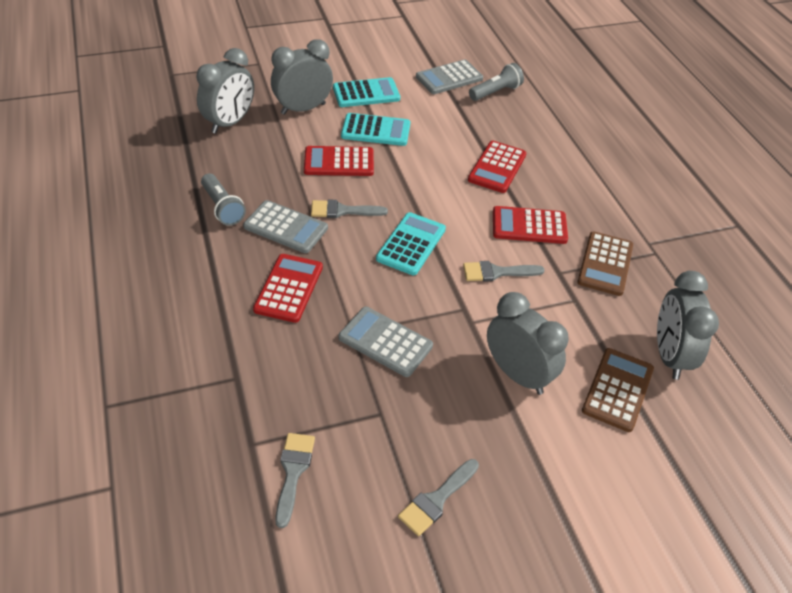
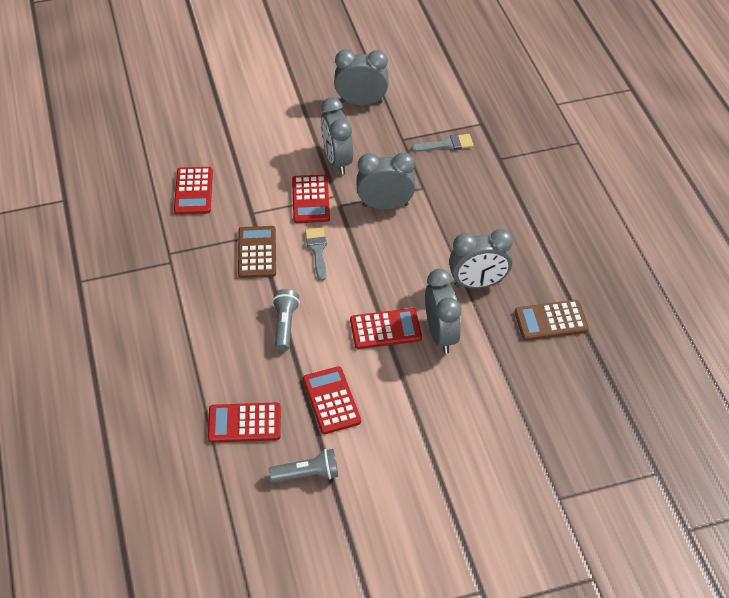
grey brush: [275,433,315,528] [311,200,388,218] [398,459,479,536] [463,261,545,282] = 4 -> [305,227,327,281] [411,134,474,152] = 2
grey calculator: [243,200,328,253] [339,307,433,377] [416,60,483,94] = 3 -> none = 0
grey clock: [197,48,254,134] [271,39,333,115] [487,292,569,395] [657,271,719,380] = 4 -> [321,97,353,175] [334,49,389,105] [356,152,416,209] [425,269,461,354] [449,229,513,288] = 5
red calculator: [253,254,323,323] [304,146,374,176] [468,141,527,193] [493,206,568,244] = 4 -> [174,167,213,215] [208,402,281,443] [292,175,330,223] [303,366,361,434] [350,308,422,349] = 5
turquoise calculator: [333,77,400,107] [341,113,410,146] [376,212,446,275] = 3 -> none = 0

